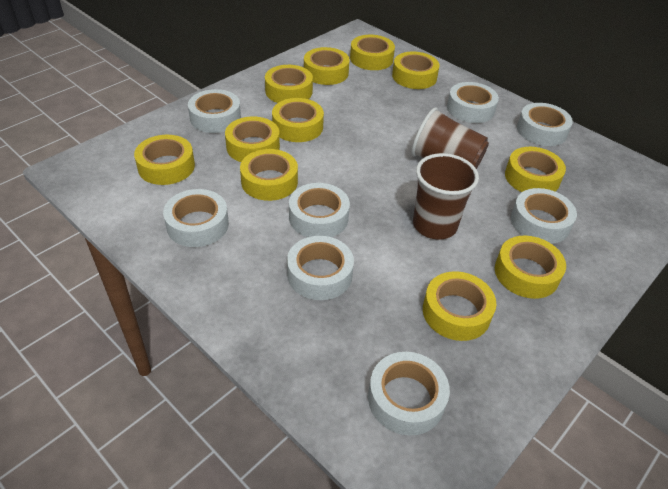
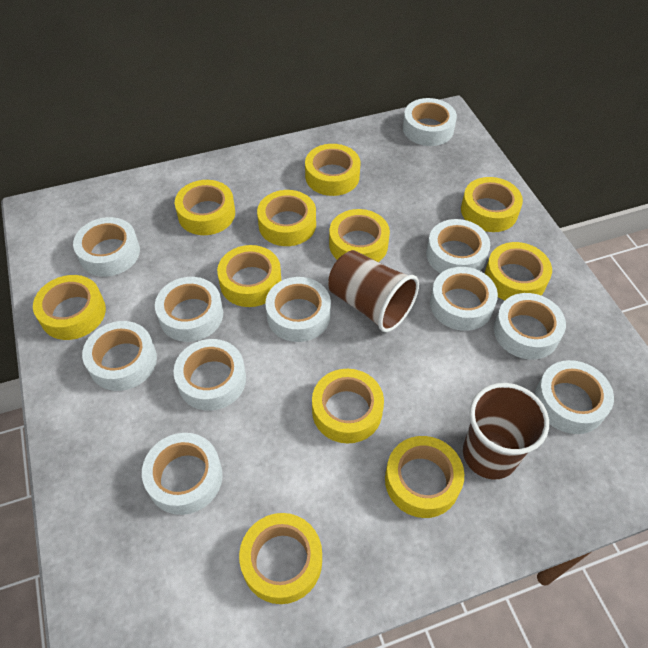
white tape: [163,189,229,247] [188,89,241,133] [287,236,354,300] [289,183,350,237] [368,352,450,435] [447,82,499,123] [511,188,577,244] [517,103,573,146] = 8 -> [73,217,140,277] [82,321,157,391] [142,433,223,515] [155,277,223,342] [174,339,246,411] [265,277,331,342] [403,98,457,146] [426,219,490,273] [430,267,498,331] [494,293,566,360] [535,360,614,434] = 11

